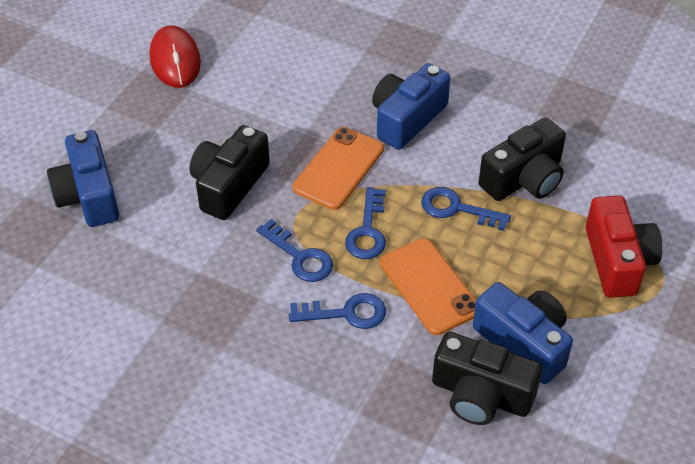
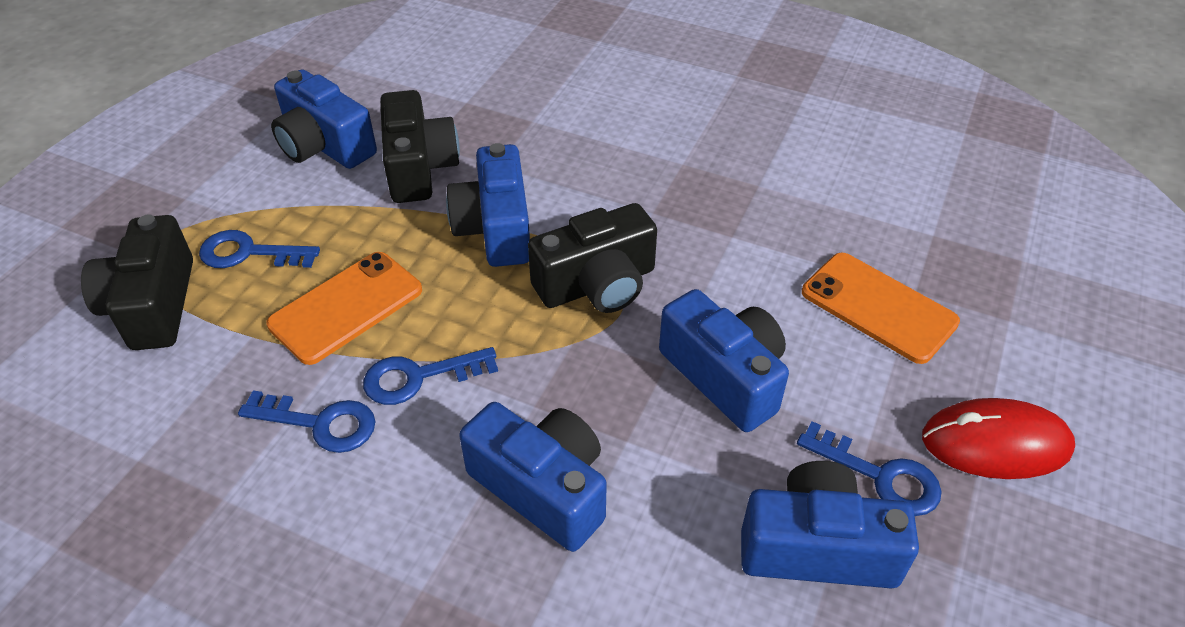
blue camera: [47,130,119,227] [372,63,450,150] [473,282,573,384] = 3 -> [271,69,377,169] [446,143,530,267] [459,402,607,552] [659,289,789,432] [741,461,919,588] = 5
red camera: [585,195,663,298] = 1 -> none = 0

